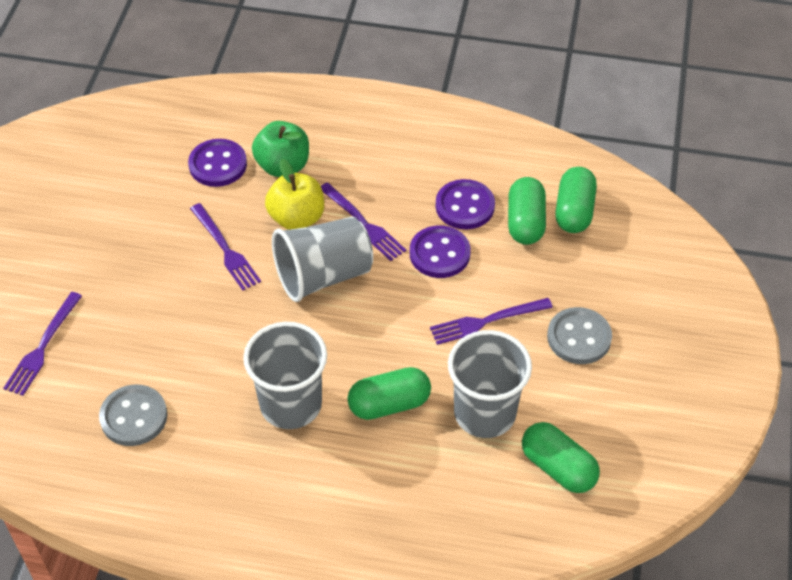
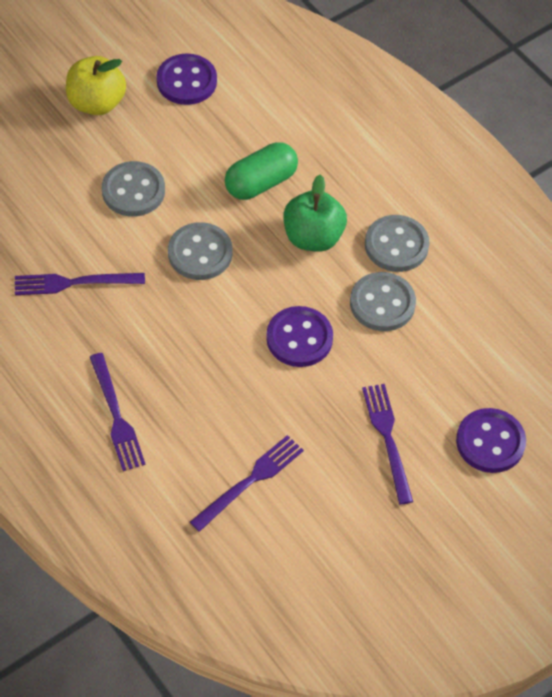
green capsule: [347,367,431,420] [508,177,546,245] [522,422,600,493] [555,167,597,233] = 4 -> [225,142,298,200] = 1
grey button: [99,384,167,446] [547,307,612,364] = 2 -> [102,161,165,216] [168,222,233,280] [350,272,416,331] [365,215,430,272] = 4
grey cup: [243,322,327,429] [272,216,373,302] [448,330,532,438] = 3 -> none = 0

